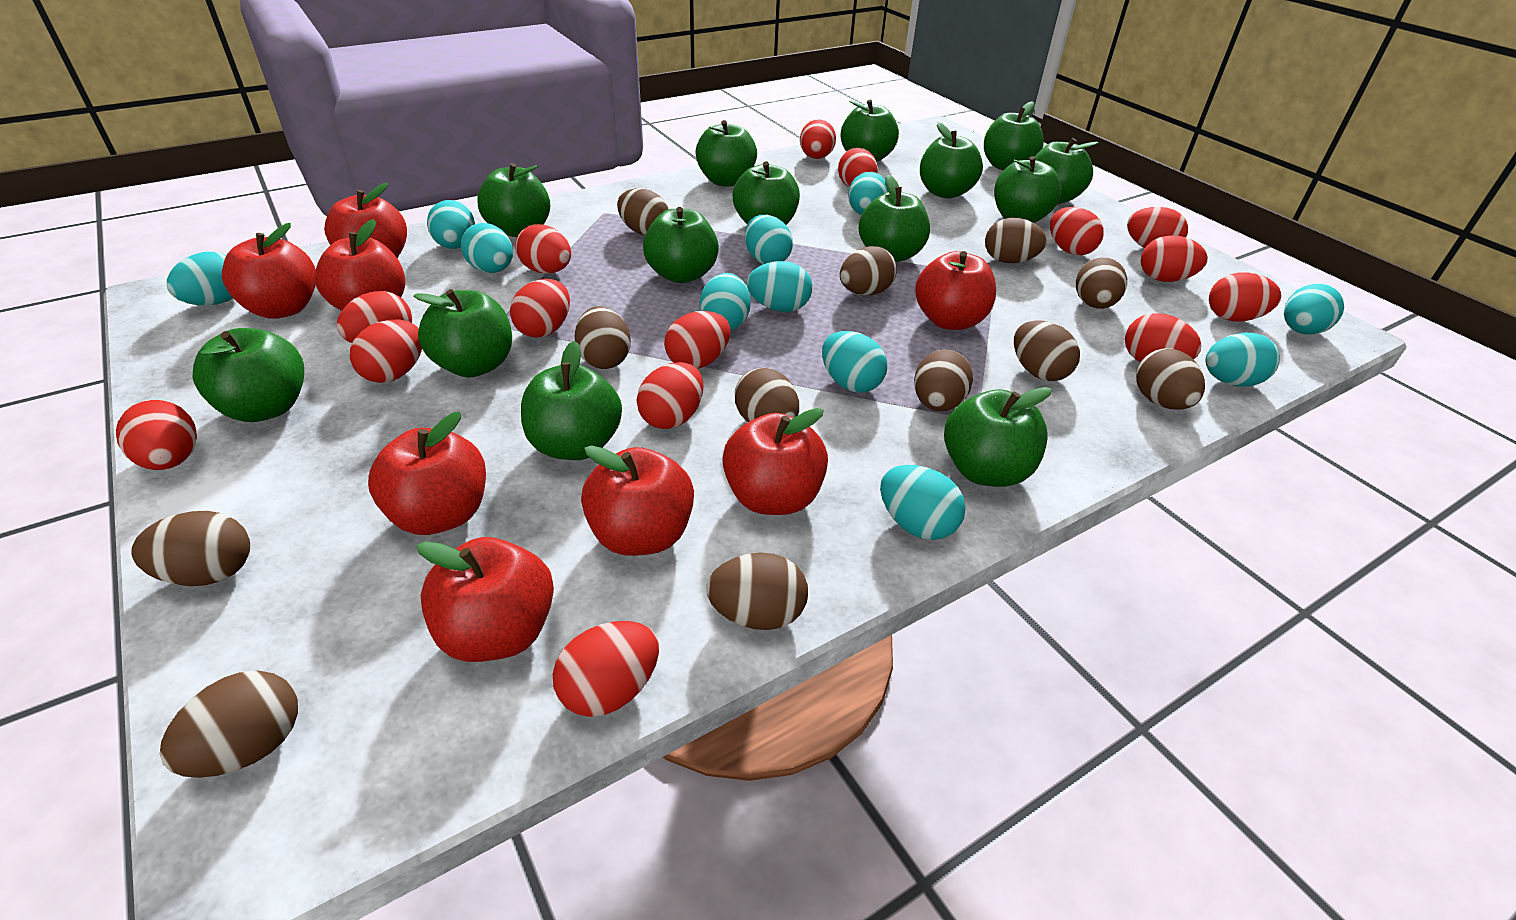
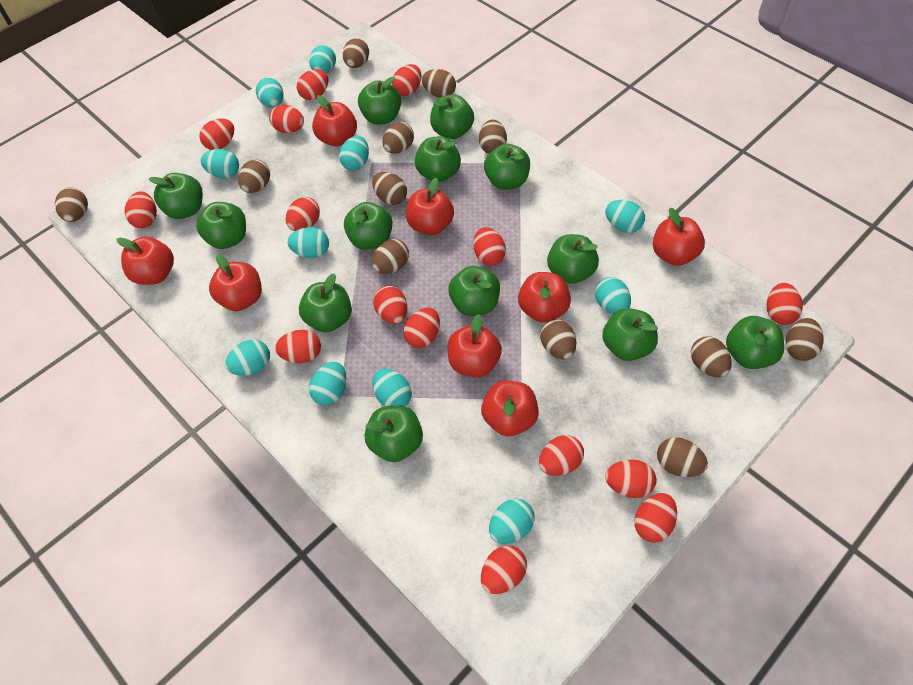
green apple: [193,328,304,422] [413,289,512,378] [477,163,550,237] [521,341,622,460] [643,207,719,283] [695,120,757,187] [733,161,800,225] [841,100,899,162] [859,175,930,262] [920,122,983,199] [944,387,1052,487] [984,101,1044,171] [994,156,1062,223] [1035,138,1098,204] = 14 -> [149,173,203,219] [196,202,246,249] [299,273,352,332] [344,202,393,250] [358,77,401,125] [364,405,423,462] [415,137,461,182] [430,94,474,139] [448,266,500,316] [484,143,530,190] [547,234,599,284] [602,308,658,361] [726,316,784,369] = 13

